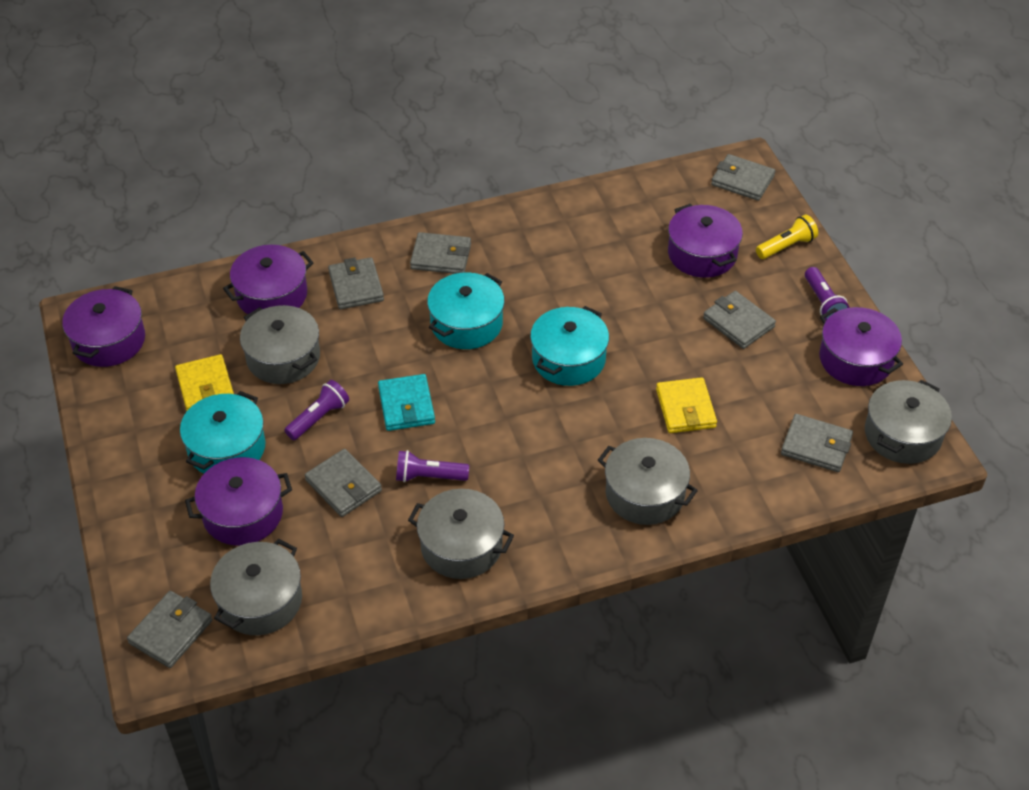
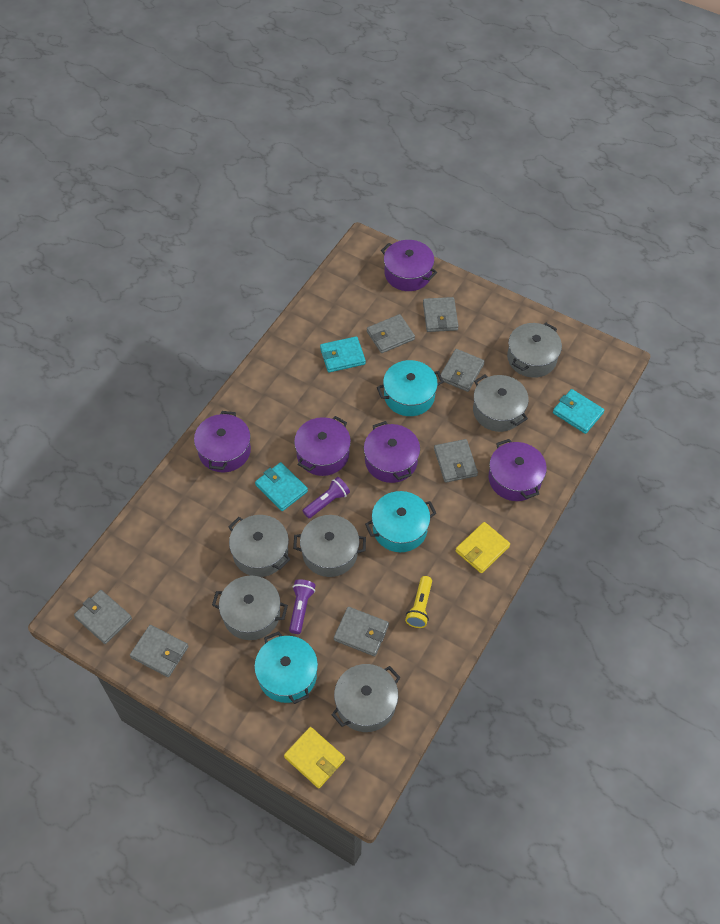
grey pot: [210,539,302,635] [240,305,320,384] [408,489,514,579] [598,438,698,525] [865,380,952,464] = 5 -> [212,576,288,640] [228,515,291,577] [293,515,366,577] [332,664,400,732] [473,375,529,432] [507,323,562,378] = 6
purple flashlight: [285,380,349,440] [396,450,469,482] [805,267,849,320] = 3 -> [289,579,316,634] [303,477,350,518] = 2
turquoise wallet: [378,374,435,431] = 1 -> [255,462,308,511] [320,336,366,372] [553,389,604,434] = 3

